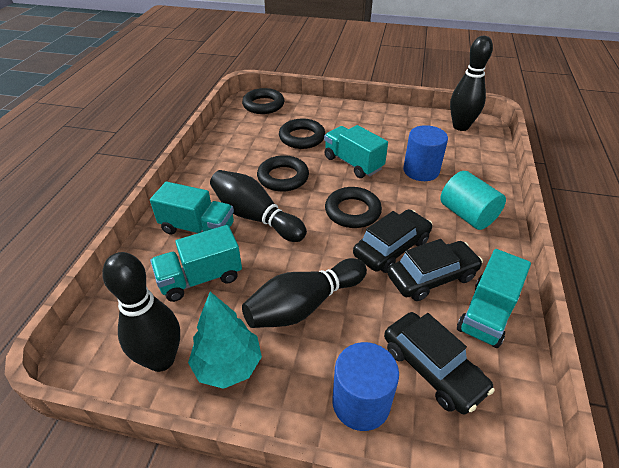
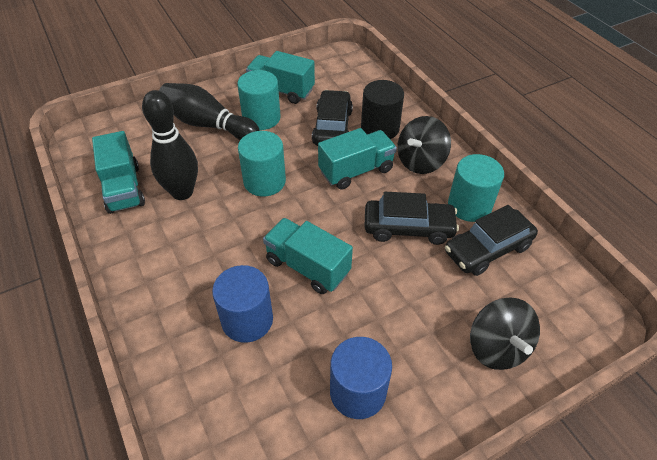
black bowling pin: [102,252,180,372] [210,170,307,242] [242,258,367,328] [450,36,493,131] = 4 -> [142,90,198,200] [159,83,260,140] = 2
black cylinder: none = 0 -> [361,80,404,139] = 1
black ring: [242,88,285,114] [257,155,309,192] [279,119,325,149] [325,187,382,228] = 4 -> none = 0
black spinning top: none = 0 -> [398,116,451,174] [470,297,540,370] = 2
turquoise cylinder: [440,171,506,230] = 1 -> [237,70,281,130] [238,131,286,196] [448,154,504,222] = 3
turquoise tree: [188,292,262,389] = 1 -> none = 0

